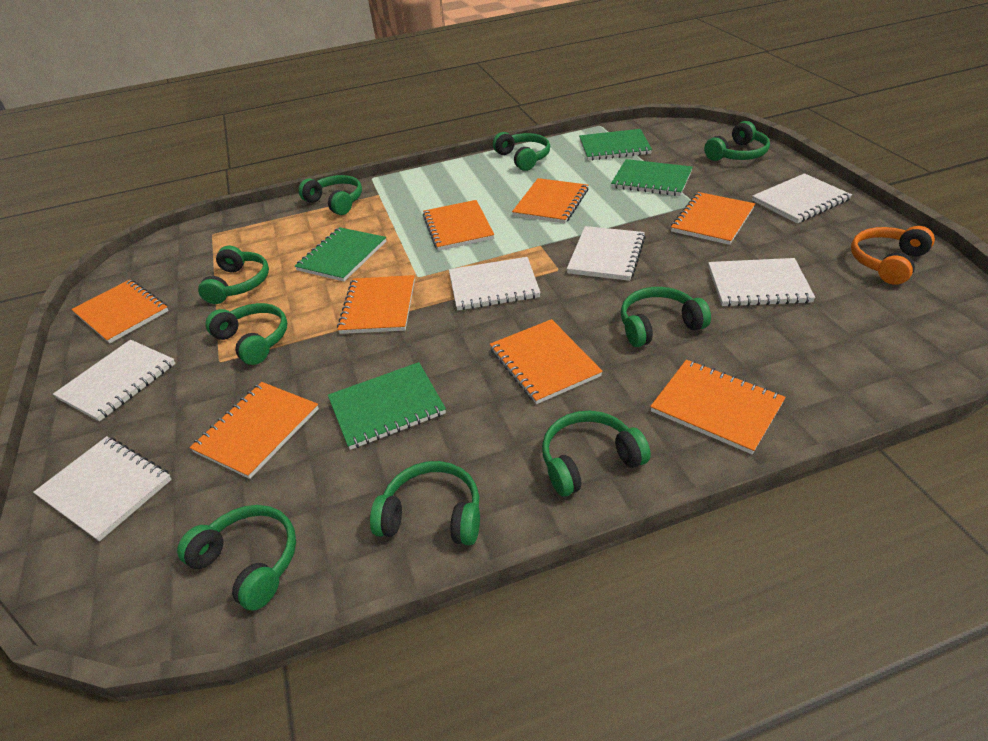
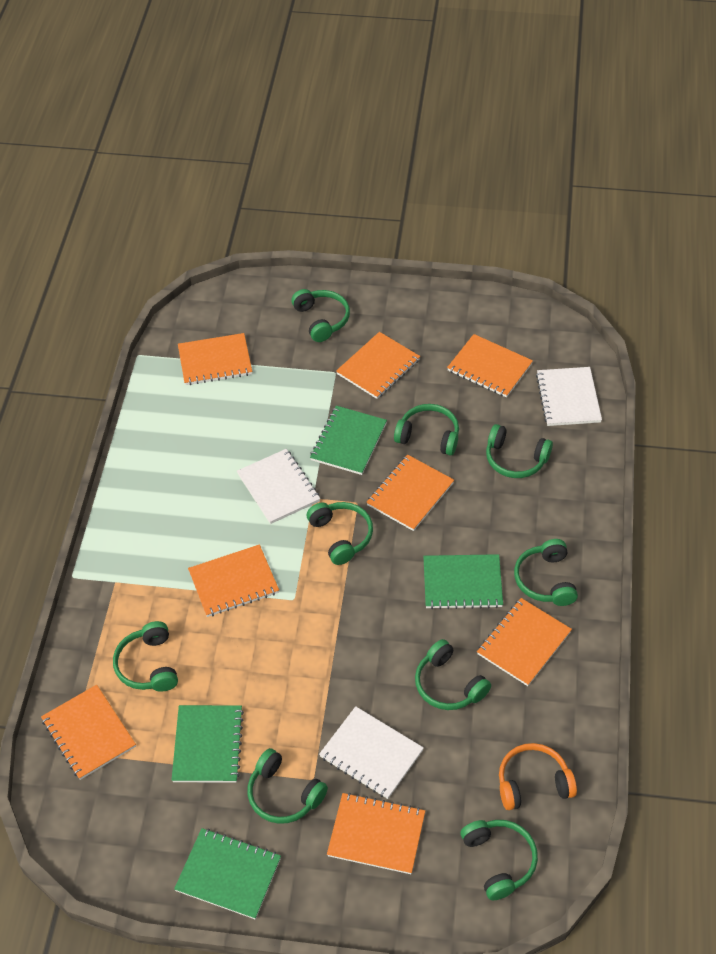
white notebook: [33,436,172,541] [53,340,176,422] [449,257,541,311] [567,226,646,281] [708,258,815,307] [752,173,852,223] = 6 -> [237,449,320,524] [319,706,424,799] [536,367,602,426] = 3

